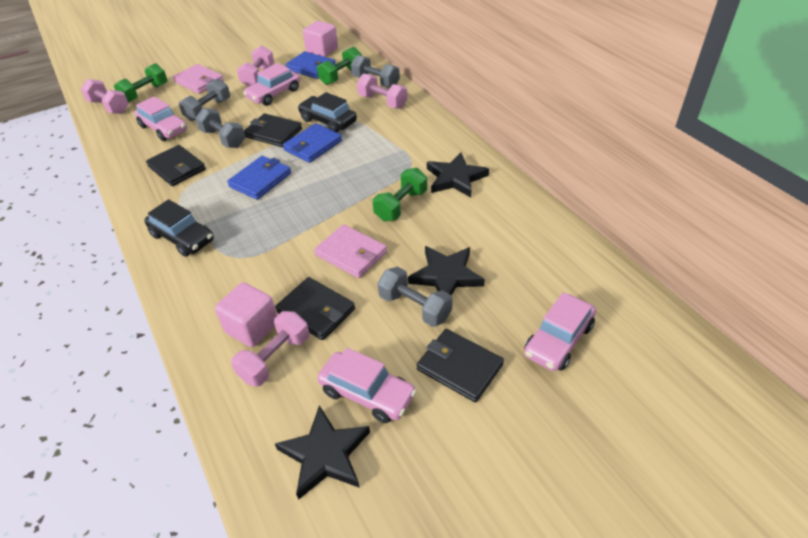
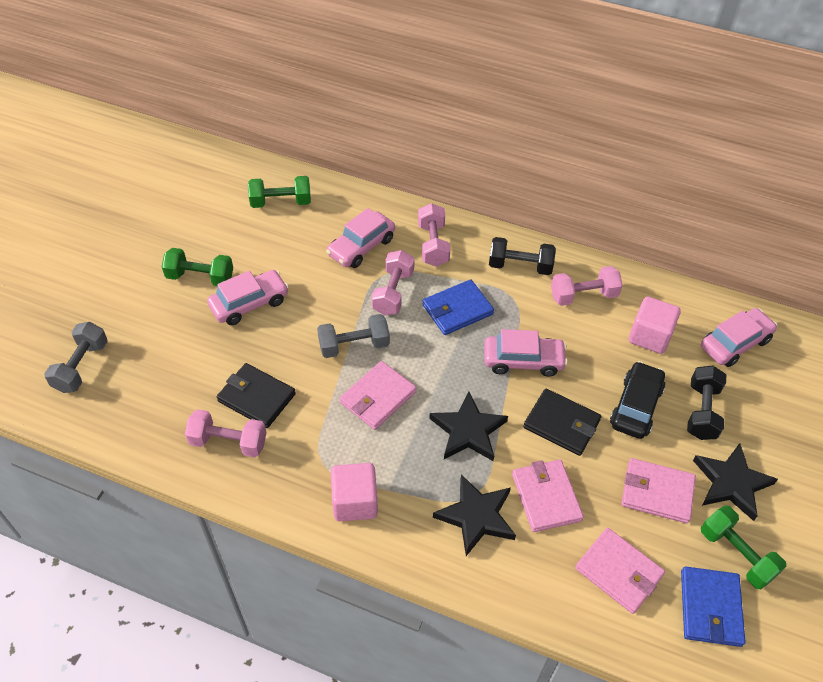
black car: [144,199,214,257] [298,92,357,132] = 2 -> [610,361,665,439] = 1
black dumbbell: none = 0 -> [489,237,556,275] [687,366,726,440] = 2
black wallet: [146,145,206,186] [244,113,302,147] [275,277,355,340] [417,329,504,402] = 4 -> [217,363,296,428] [523,389,601,456] = 2
blue wallet: [227,156,291,200] [283,123,342,163] [285,51,336,79] = 3 -> [422,279,494,335] [681,566,746,647] = 2
grey dumbbell: [179,78,230,121] [195,108,245,148] [351,55,400,88] [378,267,453,327] = 4 -> [44,322,108,393] [317,314,390,358] = 2
pink wallet: [173,64,224,94] [314,224,387,278] = 2 -> [340,361,416,430] [512,459,584,532] [575,528,665,614] [621,458,696,523] = 4

